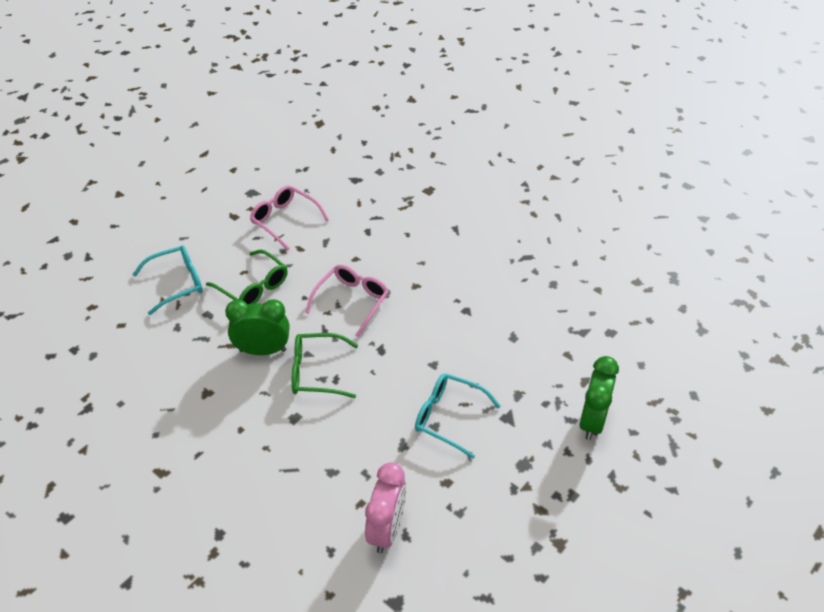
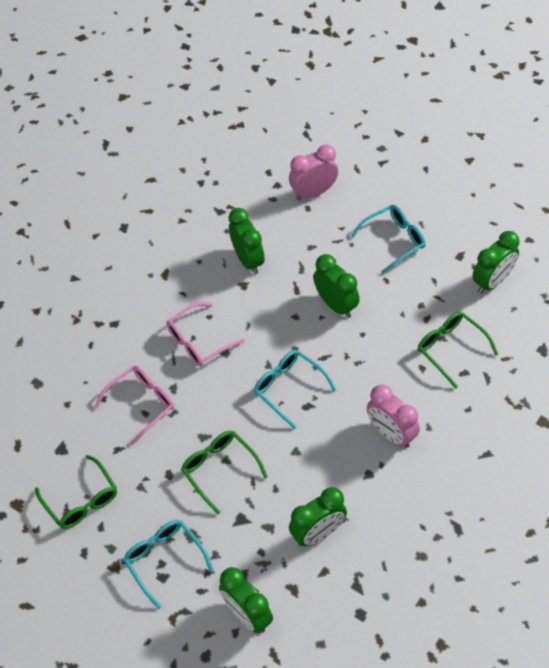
green clock: [225,299,290,355] [579,356,619,440] = 2 -> [219,567,273,633] [229,208,265,274] [289,487,347,546] [313,254,360,318] [472,231,520,294] = 5
green glasses: [206,249,288,305] [292,333,358,398] = 2 -> [35,455,117,529] [181,431,268,514] [418,312,498,389] = 3
pink clock: [365,462,406,553] = 1 -> [289,145,338,200] [367,384,420,448] = 2
turquoise glasses: [132,246,203,315] [415,373,501,459] = 2 -> [123,520,214,609] [254,350,336,429] [351,205,425,274] = 3

